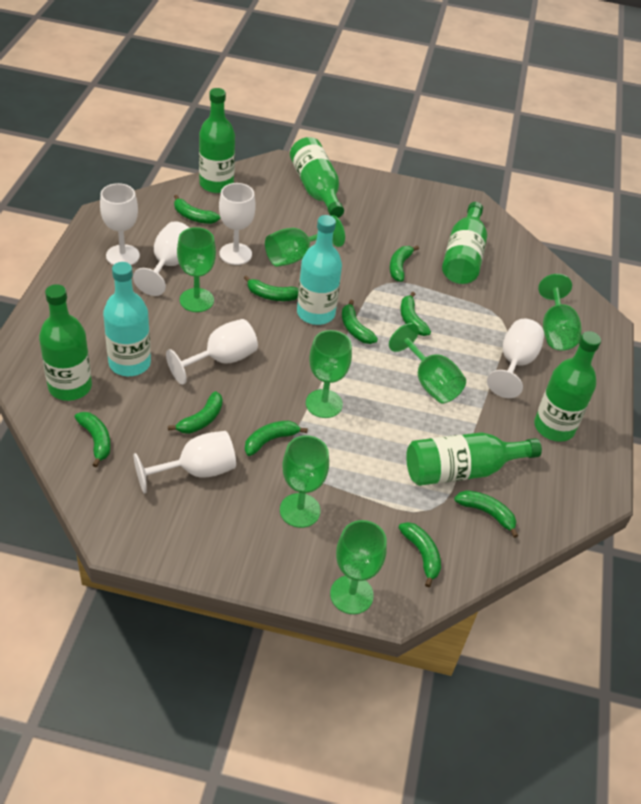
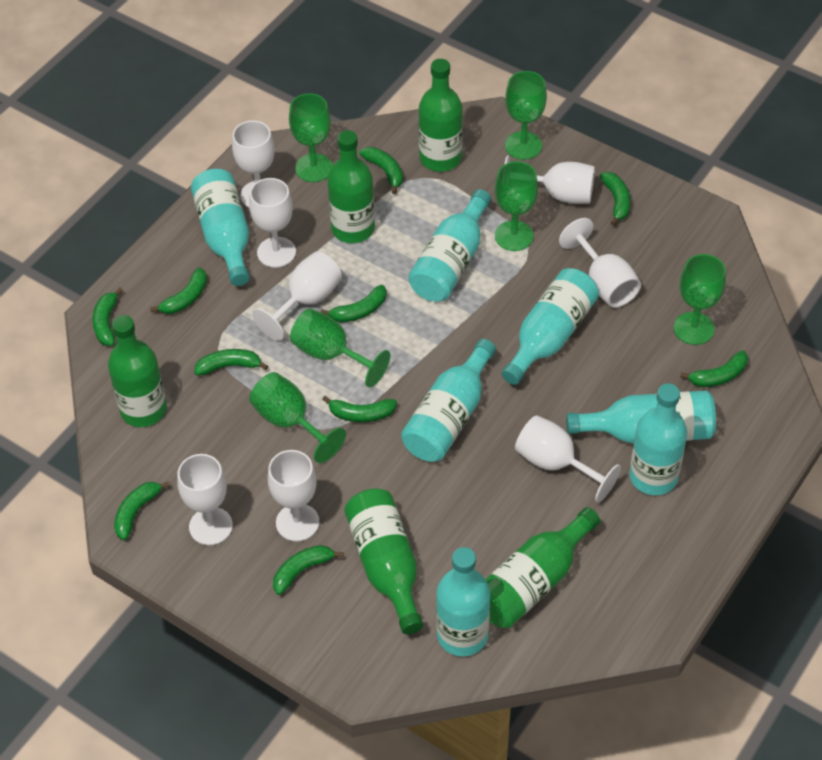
green bottle: [39,284,92,401] [199,88,235,193] [290,137,344,218] [406,432,542,486] [442,202,487,284] [534,331,601,442] = 6 -> [108,315,167,427] [327,130,375,243] [344,488,423,634] [419,59,463,172] [485,507,600,628] = 5
green goblet: [177,227,216,312] [265,215,345,267] [280,435,329,528] [306,330,352,418] [330,520,387,614] [389,323,466,403] [538,274,581,351] = 7 -> [249,372,346,463] [289,93,333,182] [290,308,390,388] [495,161,538,251] [505,71,547,160] [674,254,726,345] = 6
turquoise bottle: [103,262,151,376] [297,215,342,325] = 2 -> [191,169,250,286] [401,339,496,462] [408,189,491,301] [436,547,490,657] [501,268,599,385] [566,391,716,444] [629,383,687,495] = 7
white goblet: [100,183,140,265] [133,221,189,296] [134,431,236,494] [166,319,258,385] [219,183,256,265] [487,319,544,398] = 6 -> [177,454,233,545] [232,121,275,207] [249,178,296,268] [252,251,342,341] [268,450,319,542] [505,156,595,204] [515,415,621,503] [559,218,641,308] = 8

